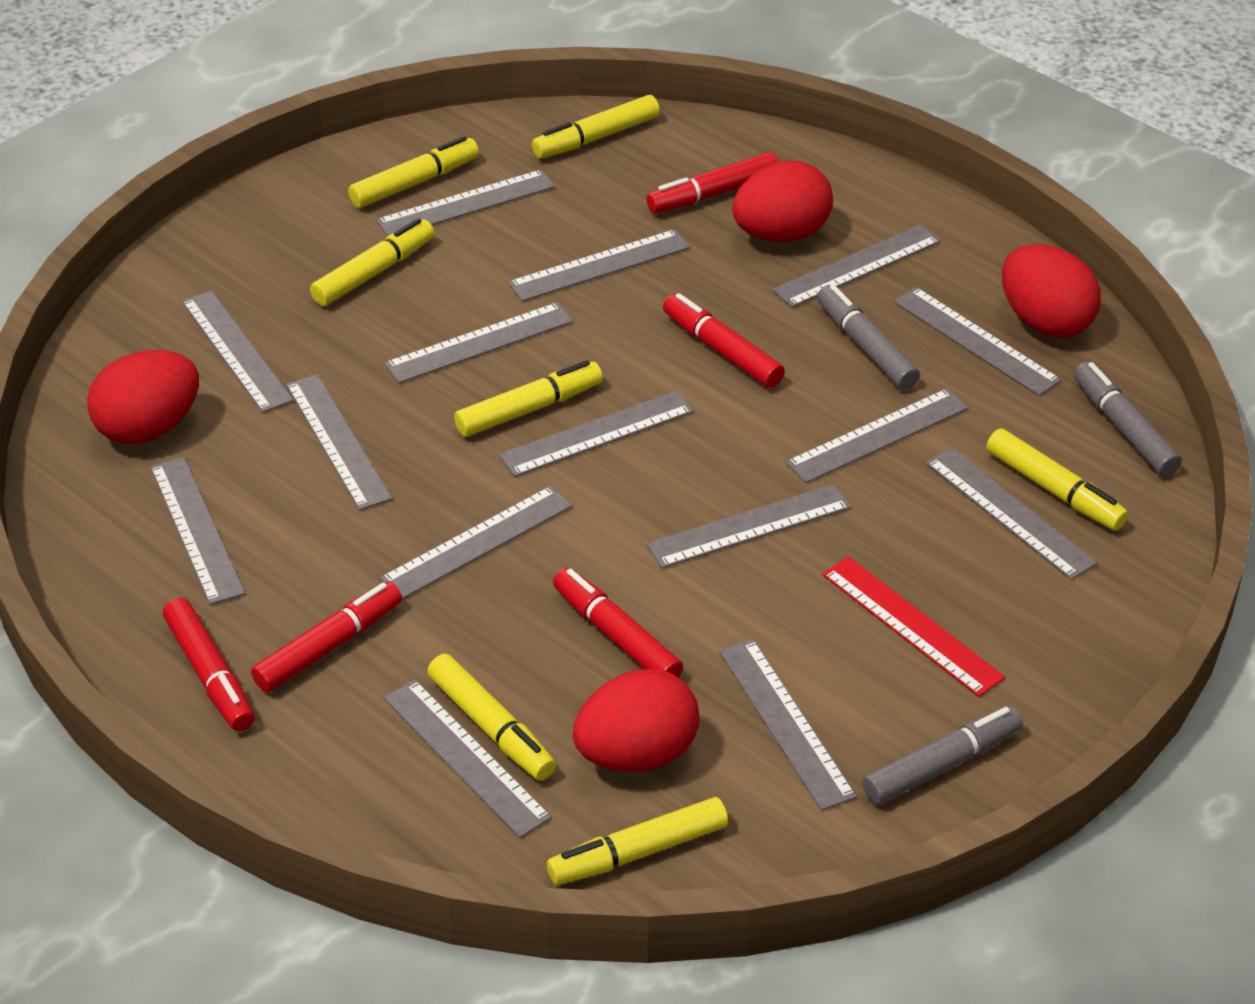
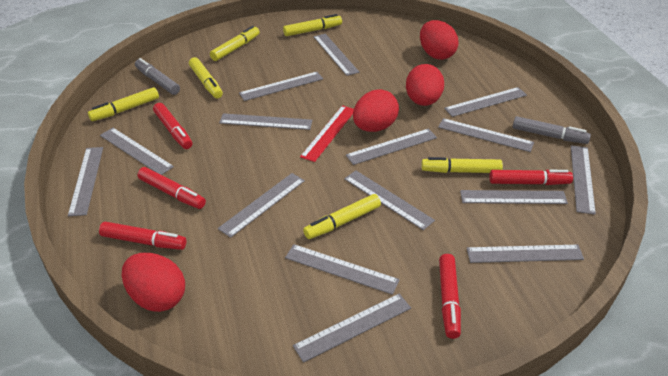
grey marker: [817,285,920,390] [862,706,1023,805] [1074,362,1182,477] = 3 -> [135,58,180,95] [513,116,591,144] = 2
yellow marker: [310,218,434,306] [348,136,479,208] [427,654,556,781] [454,360,603,437] [532,95,660,158] [547,797,728,885] [986,429,1129,531] = 7 -> [88,87,159,121] [189,57,223,99] [210,26,260,61] [283,14,342,36] [303,194,381,239] [421,157,503,173] = 6

